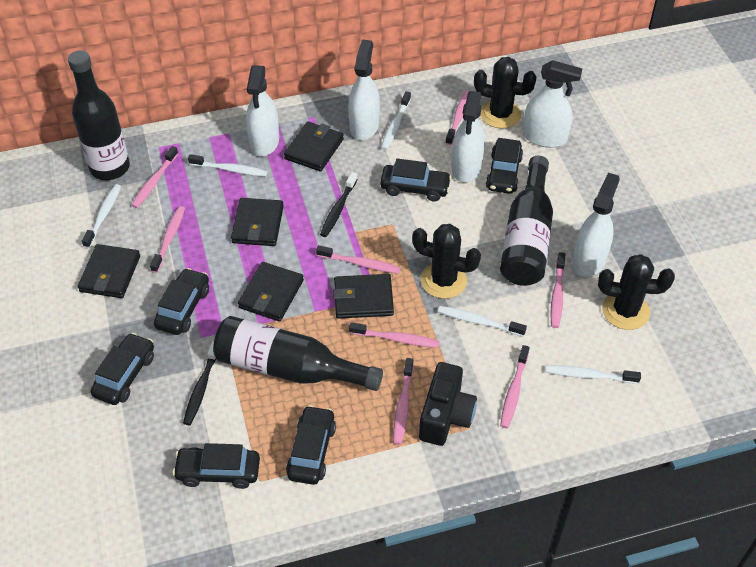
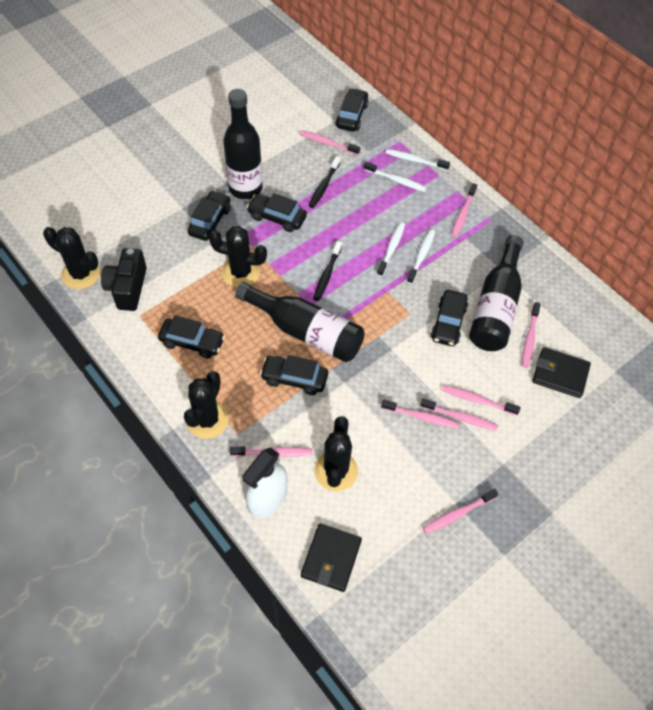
black cactus: [412,224,481,299] [474,57,537,129] [598,254,675,330] = 3 -> [43,227,100,289] [184,371,229,439] [209,226,267,287] [314,416,358,491] = 4
black wallet: [78,244,140,298] [231,198,284,246] [238,262,304,321] [284,121,344,172] [333,274,394,319] = 5 -> [301,523,362,592] [532,347,591,398] = 2
white spray bottle: [246,65,279,157] [348,39,380,140] [451,91,485,183] [523,60,583,148] [573,173,620,277] = 5 -> [242,447,287,519] = 1
white toothbrush: [82,184,121,248] [188,154,267,177] [381,91,411,150] [438,306,527,336] [546,365,641,384] = 5 -> [364,162,427,192] [377,222,405,277] [386,149,450,171] [407,230,435,284] = 4

